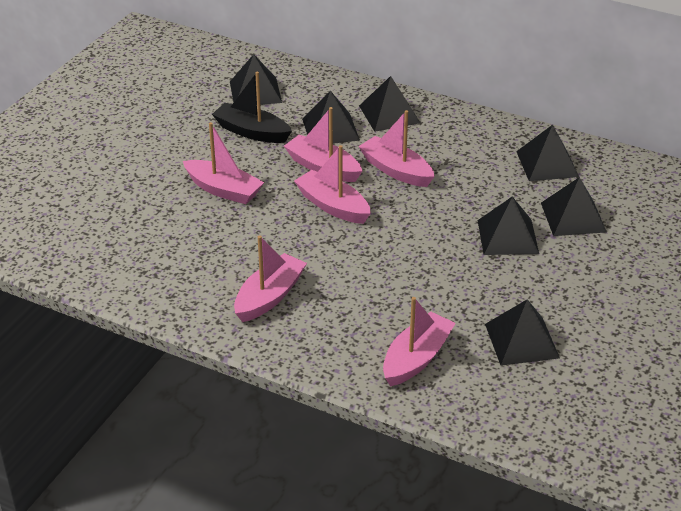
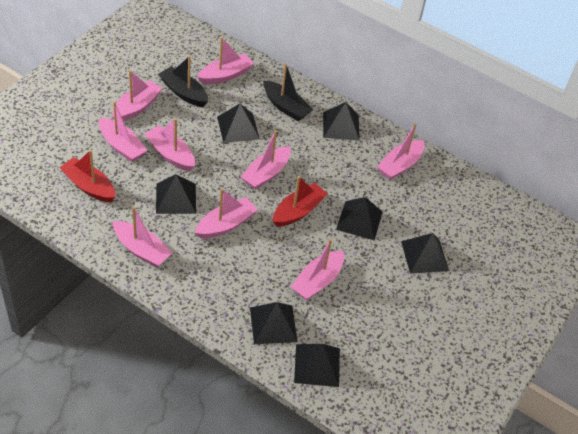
black boat: [212,72,292,143] = 1 -> [159,56,208,107] [263,63,313,121] = 2
pink boat: [183,122,264,204] [234,236,307,322] [284,107,362,182] [294,145,371,224] [359,110,435,187] [383,297,456,386] = 6 -> [99,101,147,162] [112,70,163,121] [113,206,172,267] [145,118,195,171] [195,189,258,238] [197,37,254,84] [241,130,291,190] [291,239,344,300] [377,123,425,180] = 9
red boat: none = 0 -> [59,150,115,202] [273,176,328,227] = 2

